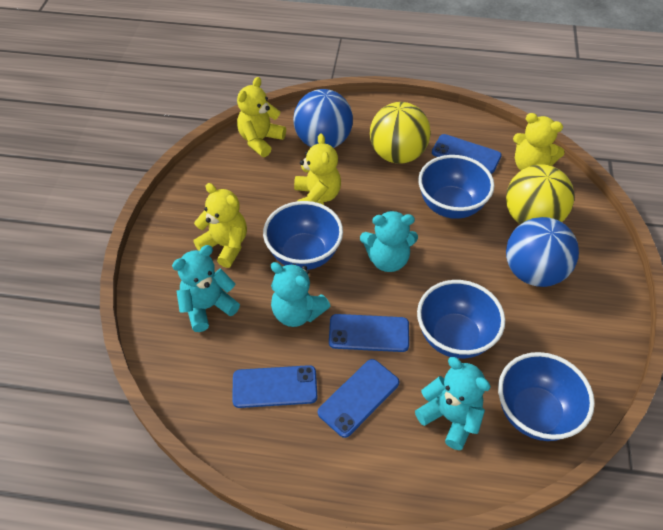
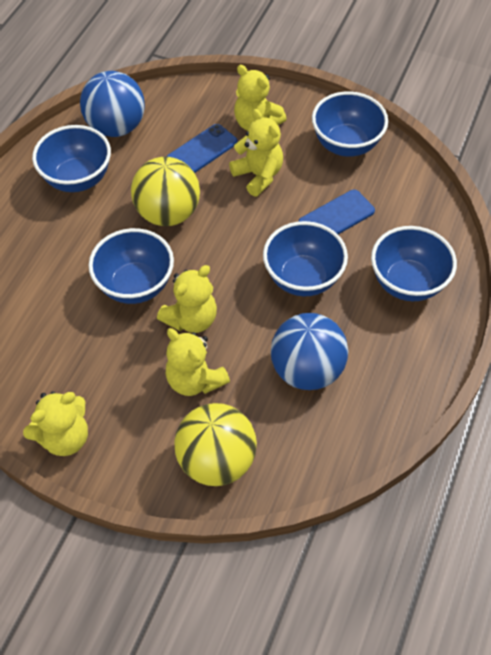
blue bowl: [263,201,343,270] [417,280,505,359] [418,155,494,219] [498,352,595,441] = 4 -> [32,125,111,192] [89,228,174,304] [263,221,348,296] [312,91,388,157] [371,226,457,301] = 5
blue phone: [232,365,317,408] [318,359,399,438] [329,314,409,352] [432,134,502,174] = 4 -> [167,124,237,173] [298,189,375,234] = 2
turquoise teddy bear: [172,245,240,332] [271,262,330,327] [360,210,418,272] [415,357,490,450] = 4 -> none = 0
yellow teddy bear: [193,183,247,268] [237,77,286,157] [294,133,341,205] [513,113,565,171] = 4 -> [23,391,88,456] [157,265,217,333] [166,328,230,396] [229,109,283,197] [234,65,286,131] = 5

